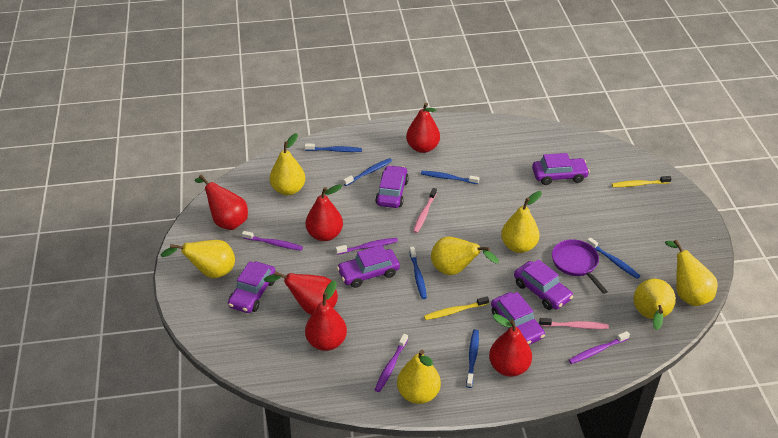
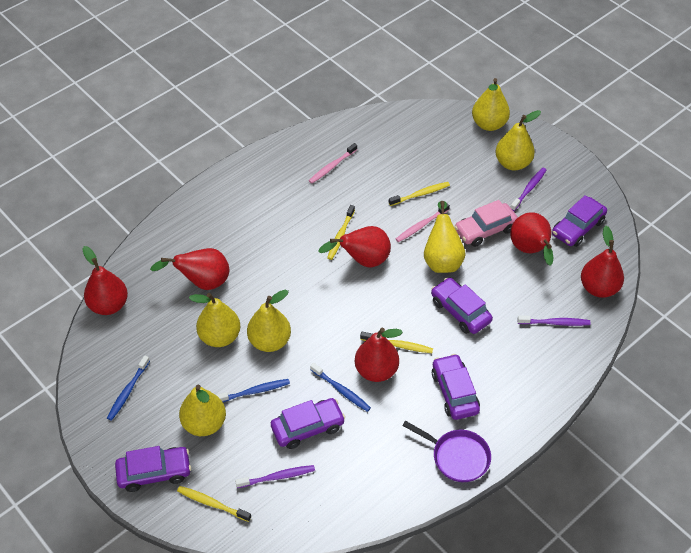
blue toothbrush: [305,143,362,152] [343,158,392,186] [409,246,427,299] [421,171,479,184] [466,329,479,388] [587,237,640,279] = 6 -> [107,355,150,421] [217,379,290,402] [310,363,371,412] = 3
pink car: none = 0 -> [454,200,518,247] = 1
purple car: [228,261,275,313] [337,245,400,288] [375,165,409,208] [491,292,545,345] [514,259,573,310] [532,153,590,185] = 6 -> [115,446,191,492] [271,398,345,449] [431,277,493,334] [432,354,480,420] [552,195,607,247] = 5
purple toothbrush: [242,231,303,251] [336,238,398,255] [375,334,408,392] [569,331,630,364] = 4 -> [235,465,315,488] [510,168,546,211] [517,315,590,326] = 3
yellow pear: [160,240,235,278] [270,133,305,195] [397,350,441,404] [431,237,499,275] [501,191,542,253] [634,279,676,330] [665,240,718,306] = 7 -> [179,384,226,436] [189,293,240,347] [247,289,291,352] [424,201,465,273] [472,78,510,131] [495,110,541,171] = 6
yellow toothbrush: [424,296,489,320] [612,176,672,187] = 2 -> [177,486,251,522] [327,205,355,260] [360,332,433,353] [389,182,450,206] = 4

